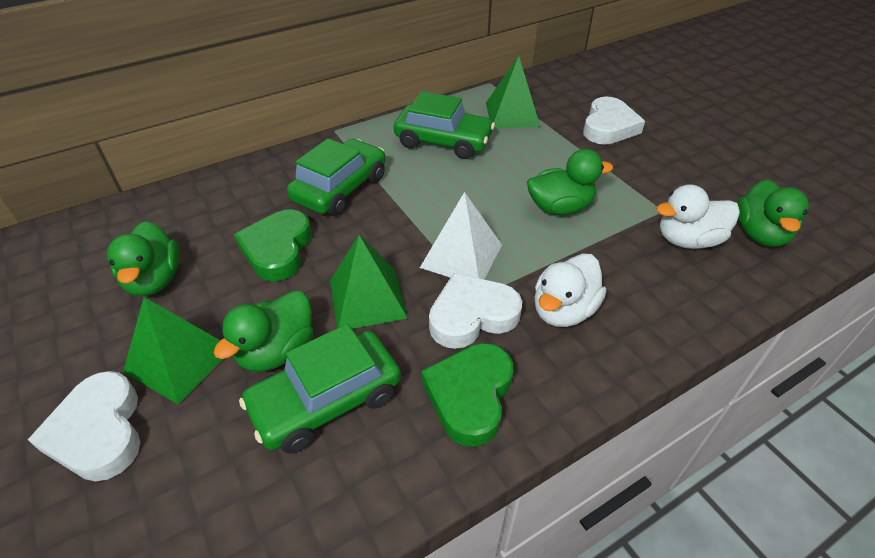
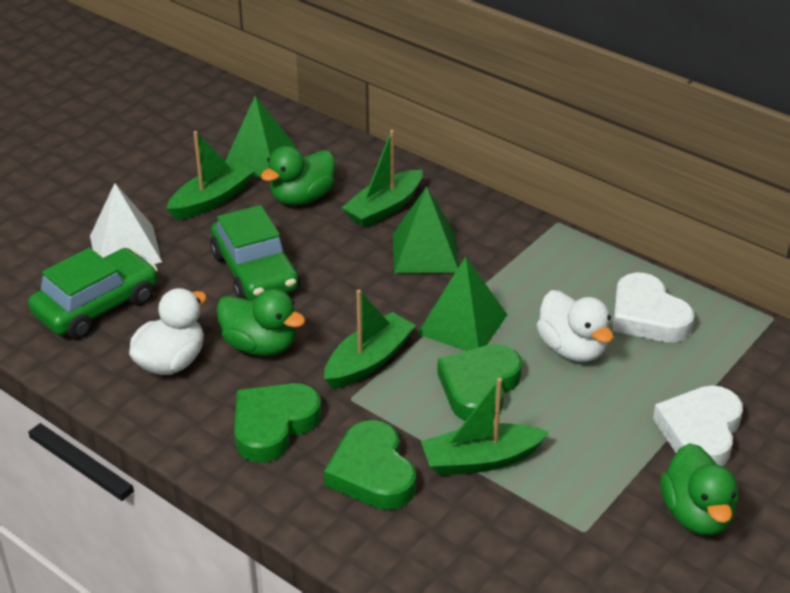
green boat: none = 0 -> [166,131,254,220] [324,290,416,389] [341,130,423,228] [421,378,549,476] = 4
green car: [239,324,401,454] [287,138,385,216] [394,91,495,159] = 3 -> [28,248,158,339] [210,205,300,300] = 2
green duck: [107,221,180,296] [214,290,313,372] [527,149,613,215] [738,179,809,247] = 4 -> [216,289,305,356] [261,146,335,205] [660,443,738,535] = 3
green heart: [234,209,312,281] [421,343,513,447] = 2 -> [234,383,322,463] [324,420,416,510] [437,344,522,421] = 3
white heart: [28,371,141,482] [429,273,522,349] [583,97,645,145] = 3 -> [613,273,694,342] [653,385,743,466] = 2

